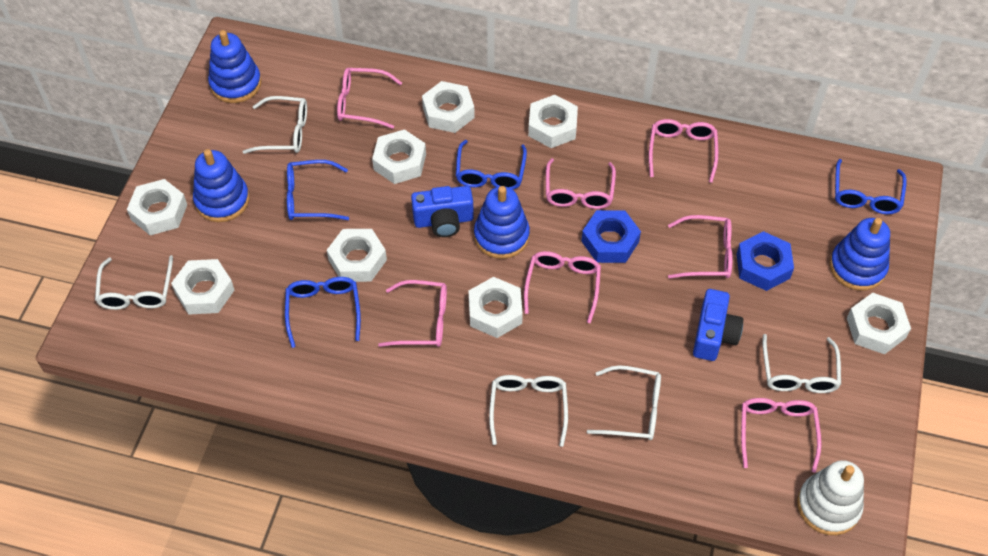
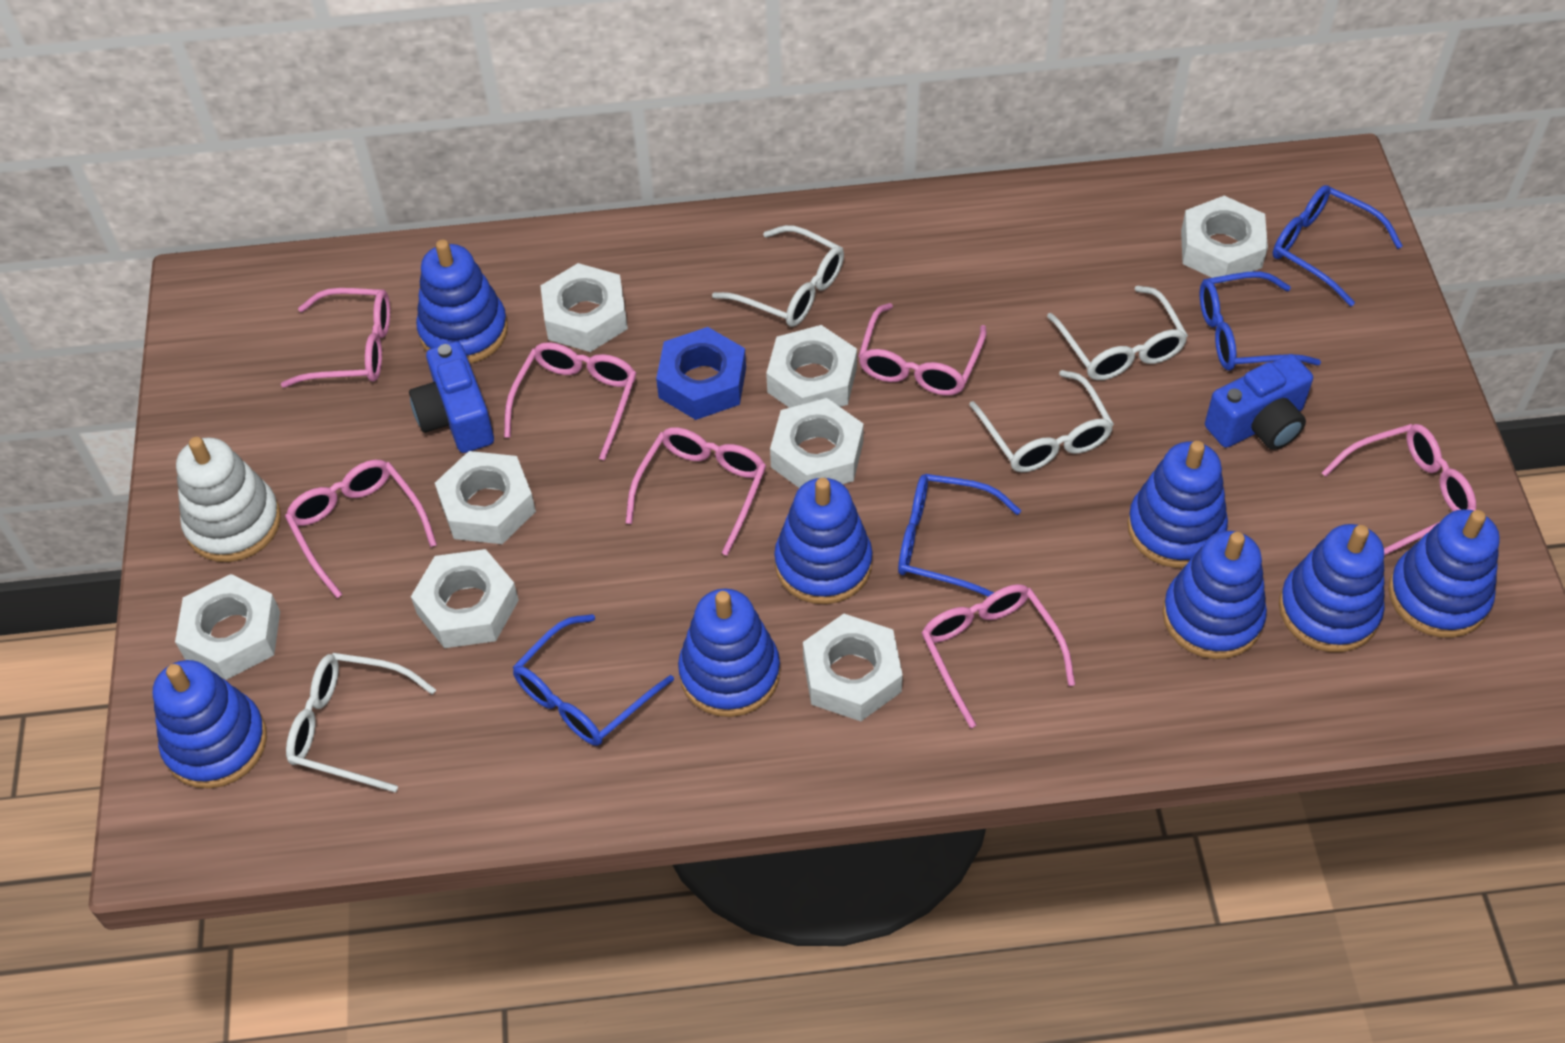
blue nut: [581,210,641,263] [737,231,794,291] = 2 -> [656,327,746,420] = 1
blue stacking toy: [193,149,249,222] [208,30,261,103] [474,186,530,259] [830,218,890,291] = 4 -> [153,660,267,789] [416,240,508,364] [678,589,780,717] [774,478,872,604] [1127,441,1228,568] [1162,531,1267,659] [1279,524,1385,652] [1388,509,1500,638] = 8
white glasses: [95,255,173,310] [243,96,307,154] [489,375,568,447] [587,365,661,440] [762,334,841,393] = 5 -> [286,653,436,793] [712,225,844,327] [969,370,1114,472] [1047,286,1188,380] = 4

